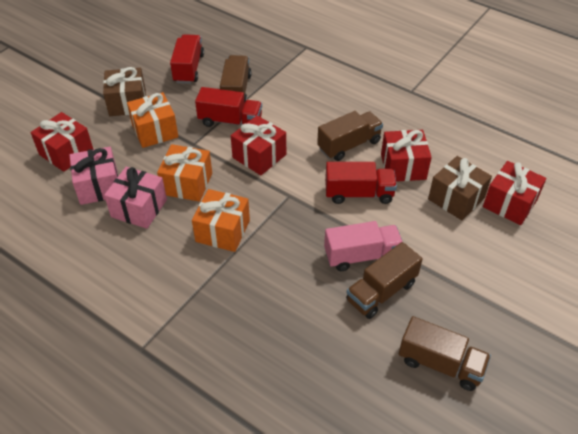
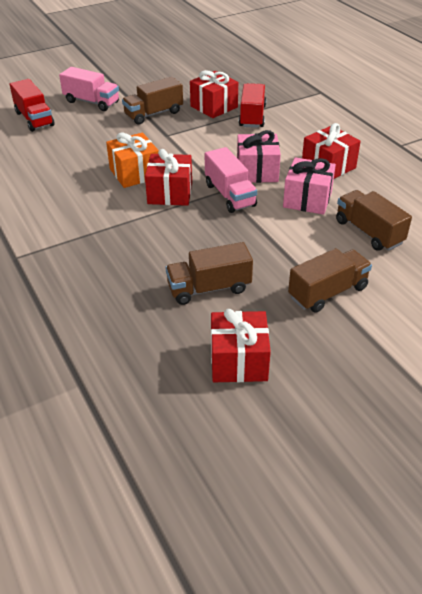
brown gift: [103,67,146,116] [428,156,492,220] = 2 -> none = 0
orange gift: [127,92,178,148] [157,144,212,202] [192,189,250,252] = 3 -> [106,132,159,188] = 1
pink truck: [324,221,403,271] = 1 -> [59,67,119,111] [205,147,257,213] = 2
red truck: [170,34,204,84] [195,87,262,127] [325,162,397,204] = 3 -> [9,79,55,132] [239,83,266,128] = 2

